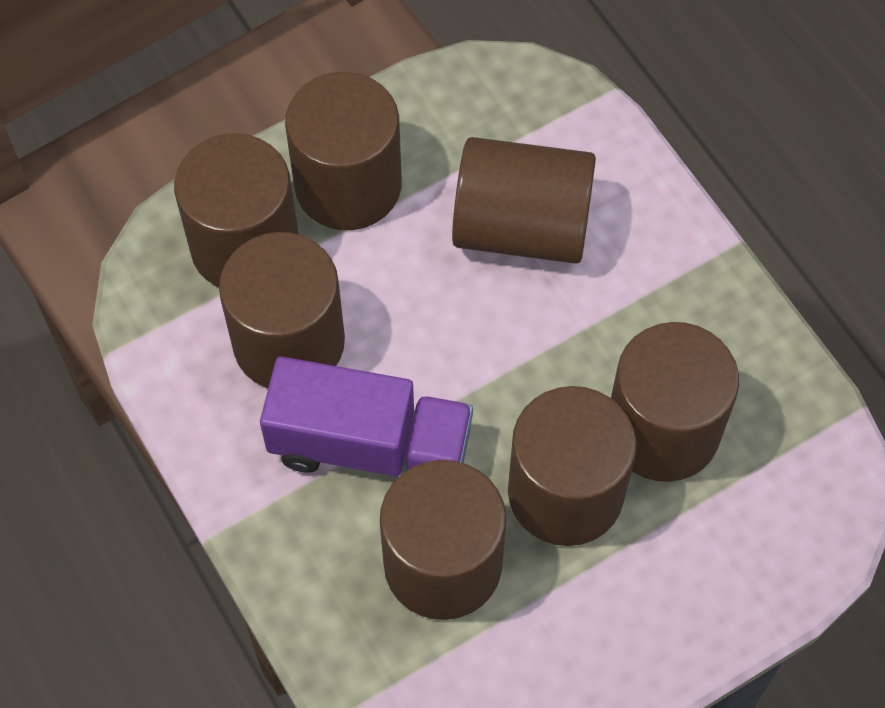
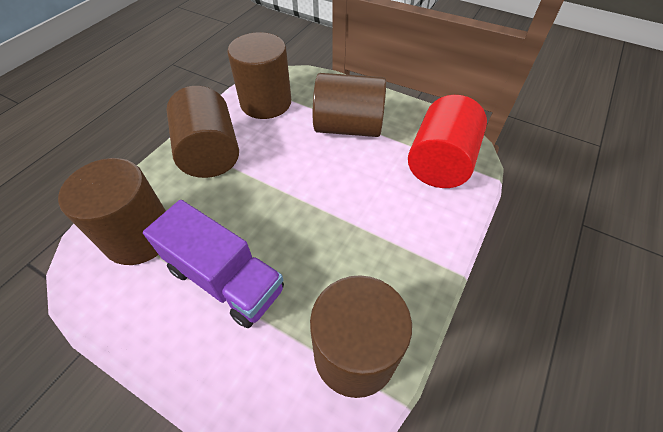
brown cylinder: [174,133,299,287] [219,232,345,388] [285,72,402,230] [380,460,506,620] [452,137,596,264] [508,386,637,546] [611,322,739,482] = 7 -> [58,158,166,265] [166,86,239,178] [227,32,291,119] [310,275,412,398] [313,73,386,137] = 5
red cylinder: none = 0 -> [408,95,487,188] = 1

